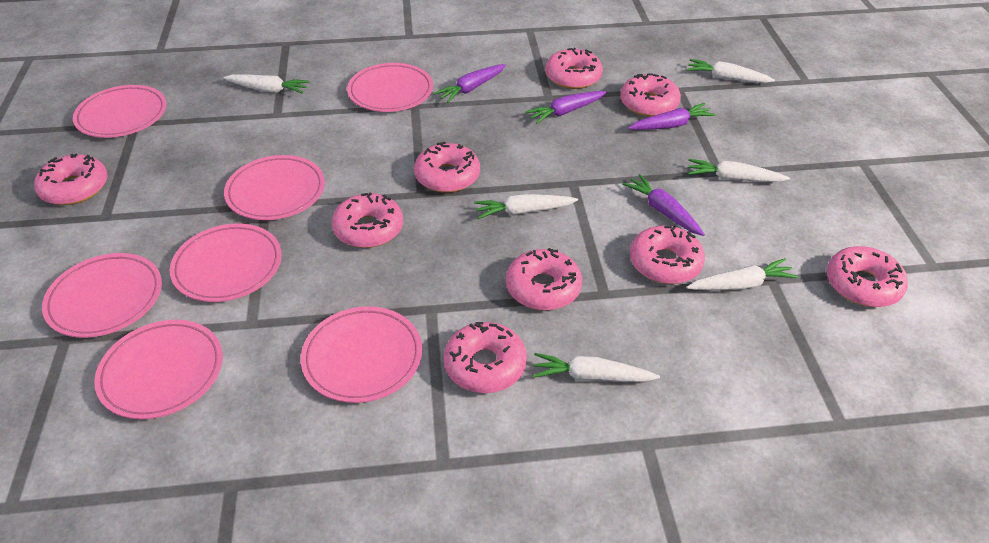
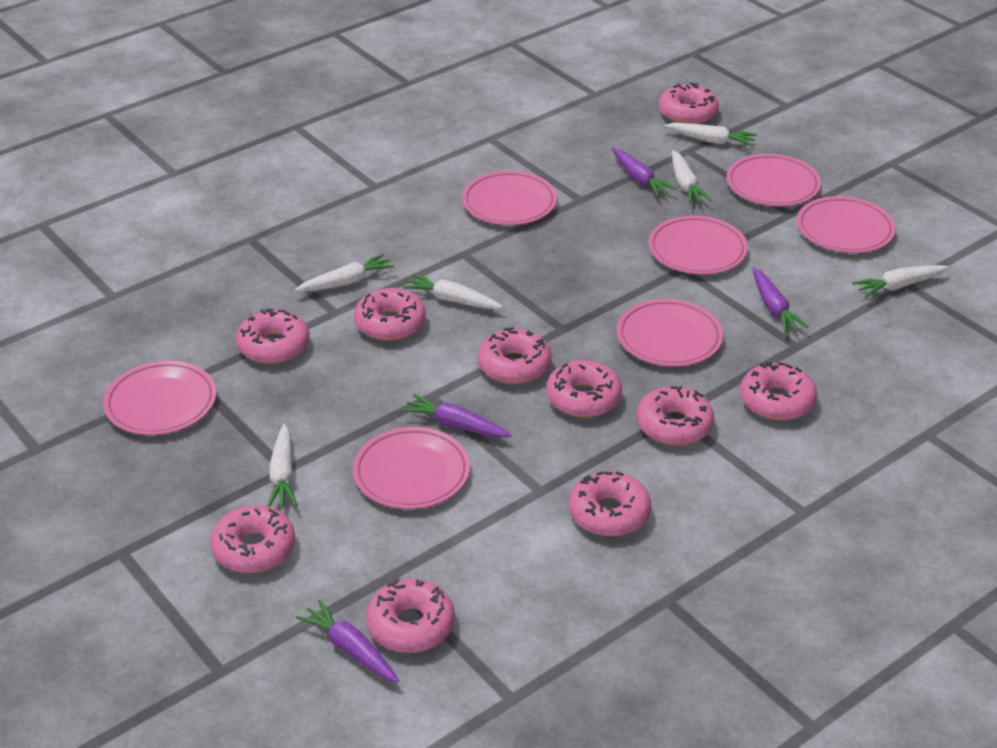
pink donut: [34,154,108,205] [332,193,403,248] [414,141,480,193] [444,322,527,393] [506,248,582,311] [545,48,603,89] [620,73,681,117] [630,226,705,284] [827,246,908,307] = 9 -> [210,505,295,573] [236,309,310,364] [354,288,426,341] [366,579,455,653] [477,327,551,384] [546,360,622,418] [569,471,651,536] [637,386,714,446] [659,83,719,124] [740,362,817,421] = 10

